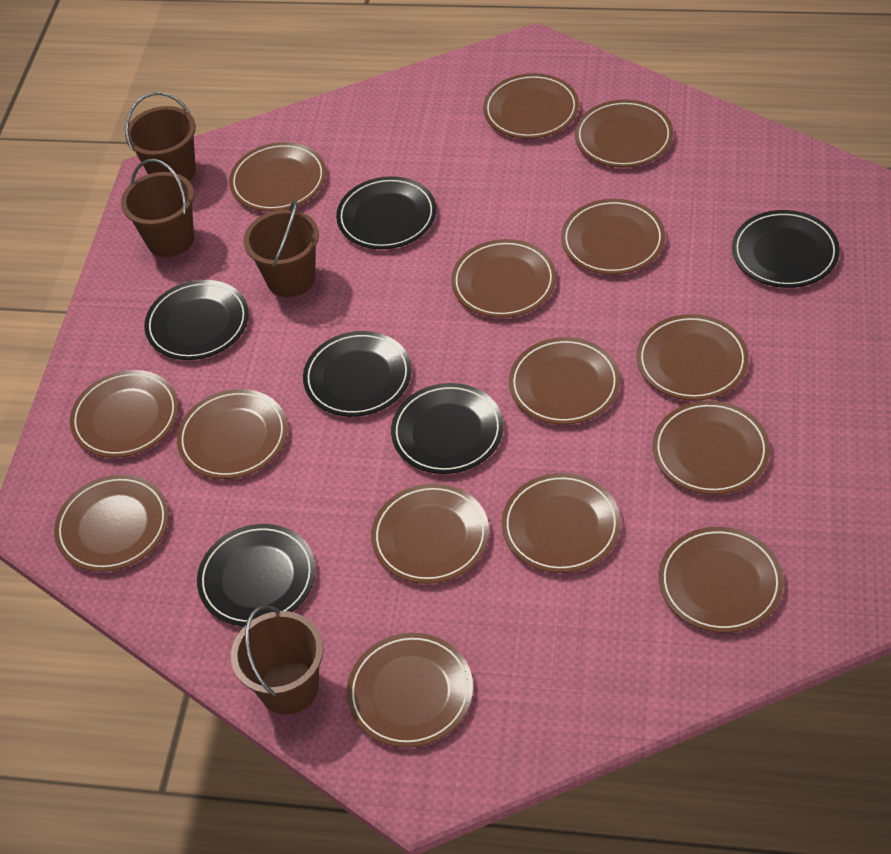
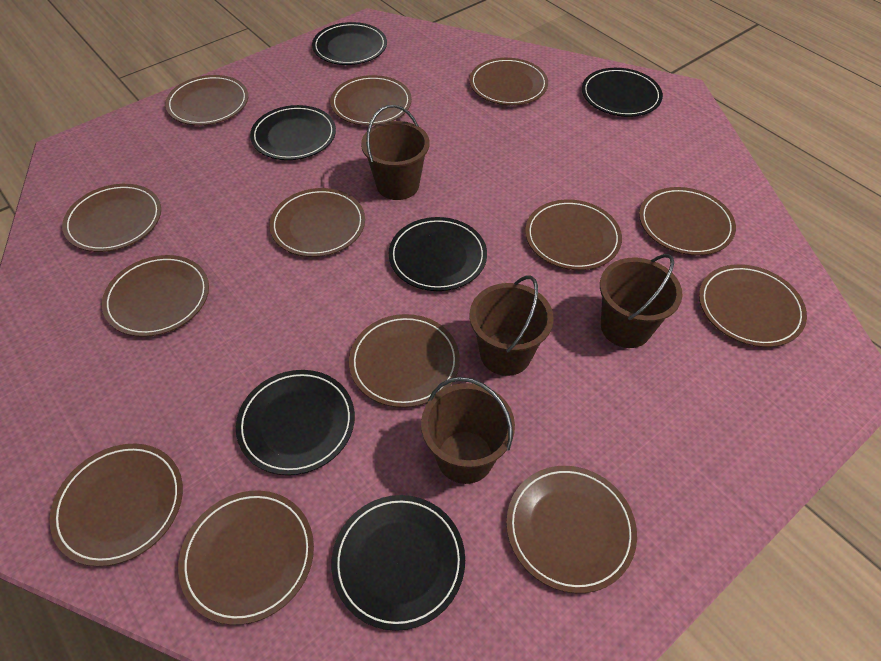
brown plate: [54,474,169,572] [70,370,179,458] [177,389,288,479] [229,142,326,212] [347,633,473,748] [371,483,489,584] [451,239,556,318] [483,73,579,139] [502,473,621,573] [509,337,620,425] [561,199,665,275] [575,99,673,168] [637,314,749,401] [653,401,770,495] [659,527,784,633] = 15 -> [50,444,183,567] [62,184,161,252] [102,255,209,337] [165,75,248,125] [178,490,314,625] [269,188,365,257] [330,75,412,126] [349,314,460,408] [469,58,548,105] [506,466,637,593] [525,199,622,270] [639,187,736,256] [699,264,807,347] = 13

